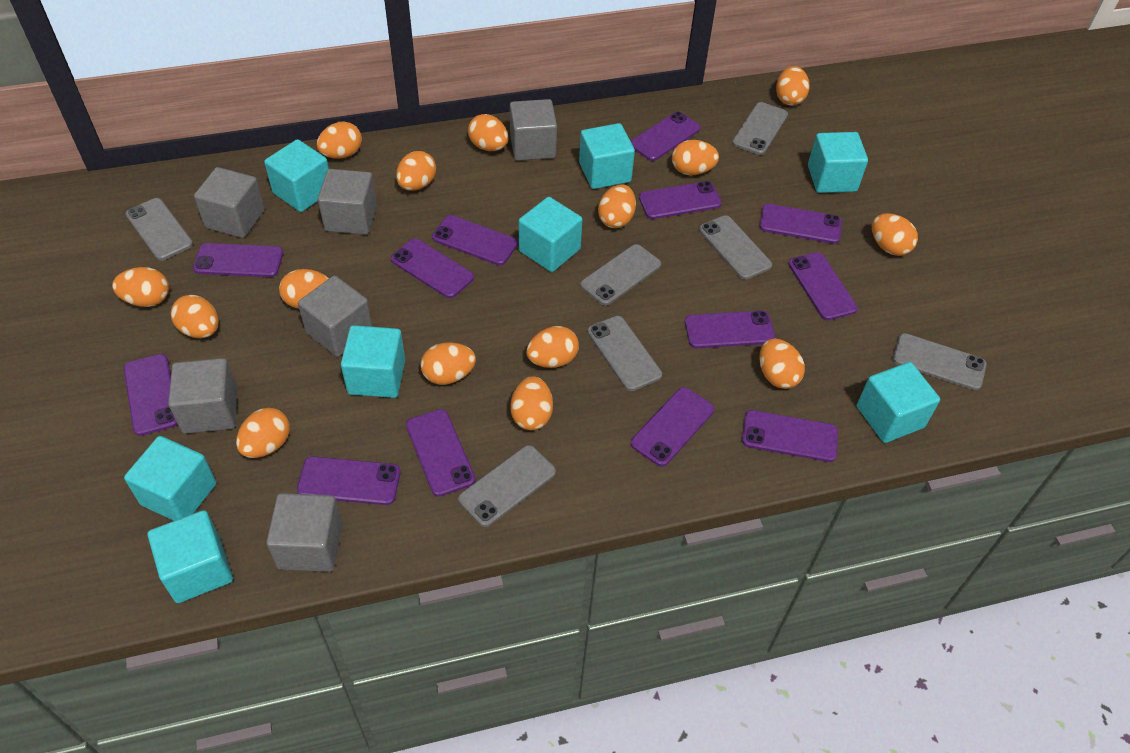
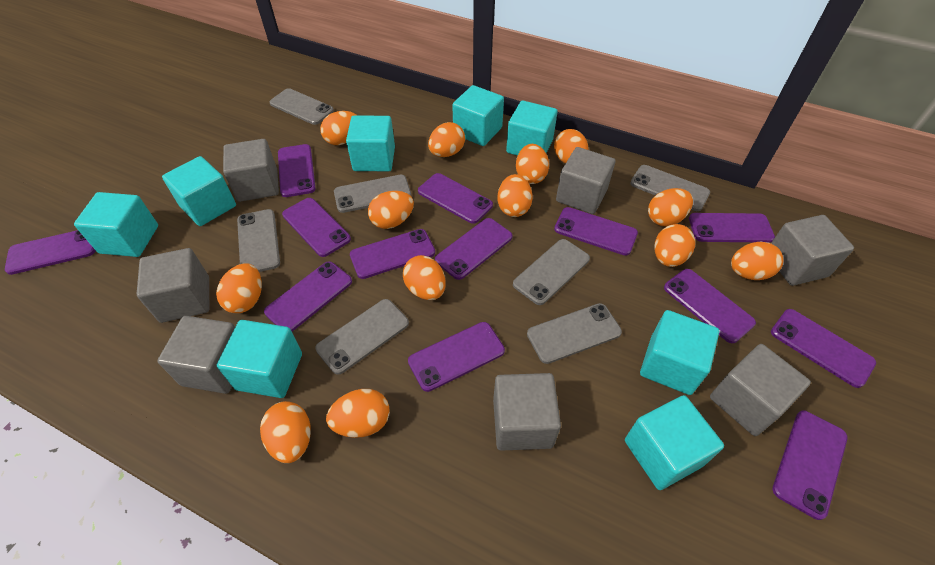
grey cube: [168,358,238,434] [194,167,265,238] [266,493,343,572] [298,276,373,357] [318,169,377,235] [510,99,557,161] = 6 -> [137,248,209,323] [157,316,235,394] [223,139,279,202] [493,373,561,451] [556,147,615,214] [710,344,811,436] [771,215,854,286] = 7
orange egg: [112,267,169,307] [171,295,219,338] [236,407,290,458] [279,269,329,308] [317,121,362,159] [396,151,436,191] [420,342,476,385] [468,114,508,151] [510,376,553,430] [526,326,579,368] [598,184,636,228] [672,140,719,175] [759,339,805,389] [776,66,810,106] [872,213,918,256] = 15 -> [216,263,262,313] [260,401,311,463] [320,111,358,145] [326,389,390,438] [368,191,414,229] [403,255,446,300] [428,122,465,157] [498,174,533,217] [516,144,549,184] [554,129,589,164] [648,188,693,226] [654,224,695,267] [731,242,783,280] = 13

